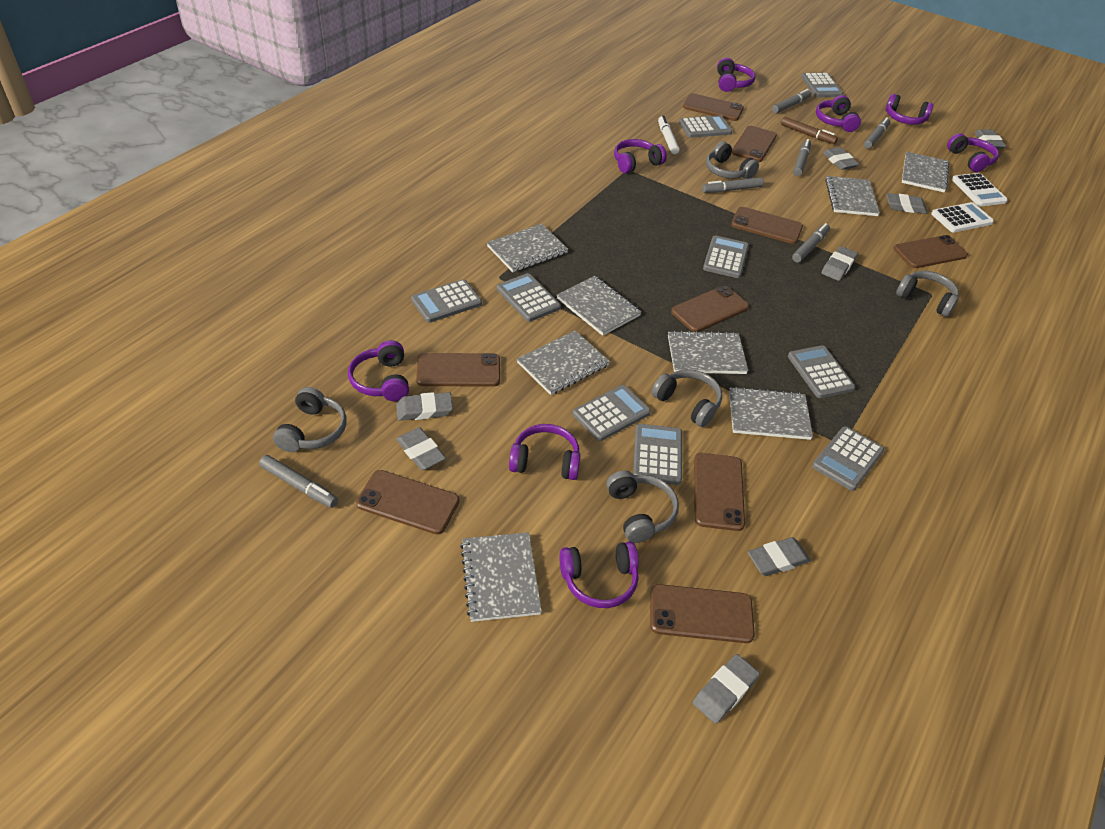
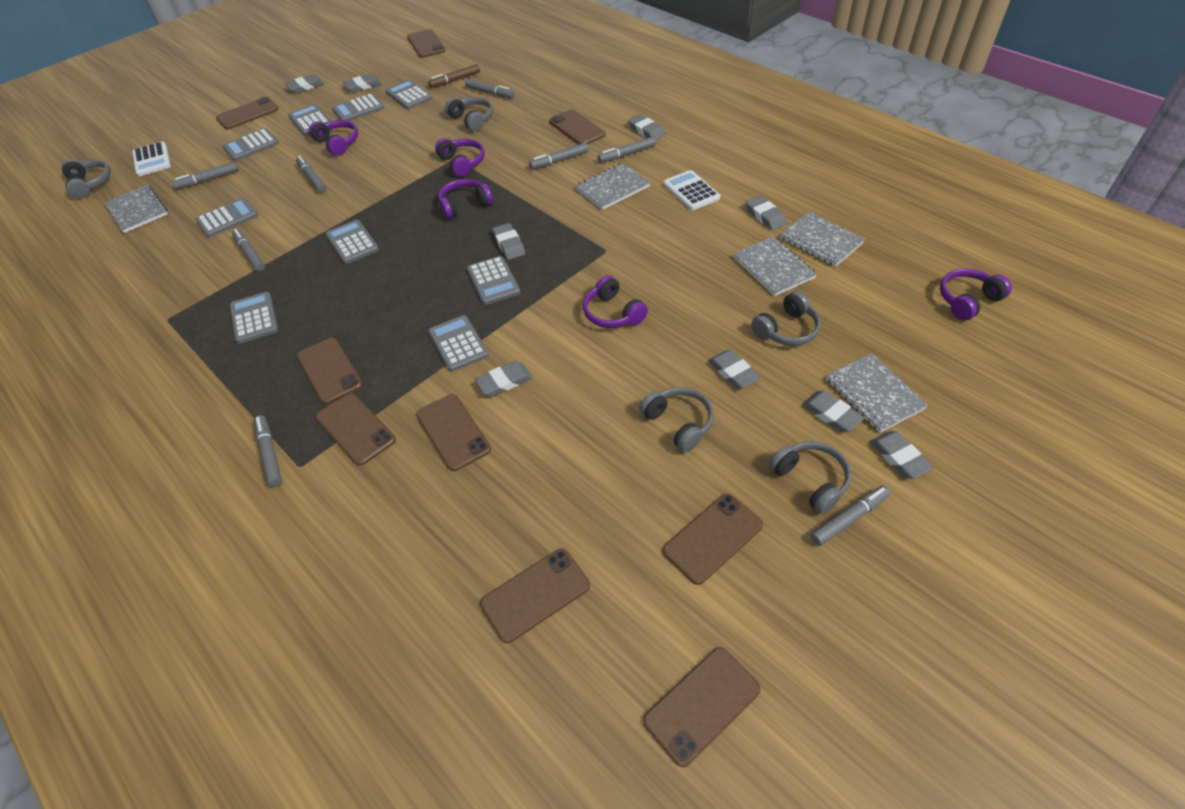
grey eraser: [396,392,453,421] [396,427,446,470] [693,654,760,724] [748,537,811,576] [821,246,858,281] [823,147,859,170] [886,193,927,214] [974,129,1006,149] = 8 -> [285,74,324,93] [343,74,381,93] [475,361,532,397] [492,223,526,260] [628,114,665,140] [709,350,760,389] [745,195,787,230] [802,390,864,432] [870,431,933,479] = 9
grey marker: [259,455,338,508] [702,177,764,193] [772,89,812,114] [792,223,830,263] [793,139,811,176] [864,117,890,149] = 6 -> [172,162,239,189] [232,229,265,272] [254,415,282,487] [296,156,326,192] [465,79,514,98] [529,143,589,169] [598,137,656,163] [810,486,890,546] = 8
grey notebook: [460,532,542,622] [487,224,568,272] [517,331,610,395] [557,276,641,336] [668,331,748,374] [729,387,813,440] [825,176,880,216] [902,151,949,192] = 8 -> [104,185,168,233] [576,163,650,210] [733,236,817,296] [780,211,865,267] [826,353,928,433] = 5
purple headphones: [348,340,409,401] [509,424,581,480] [560,542,639,608] [614,139,667,174] [717,58,755,92] [816,95,861,132] [885,94,933,125] [947,133,999,172] = 8 -> [309,120,358,156] [435,138,485,177] [438,179,493,219] [583,275,648,328] [940,269,1012,320] = 5
white marker: [658,116,680,154] = 1 -> none = 0

